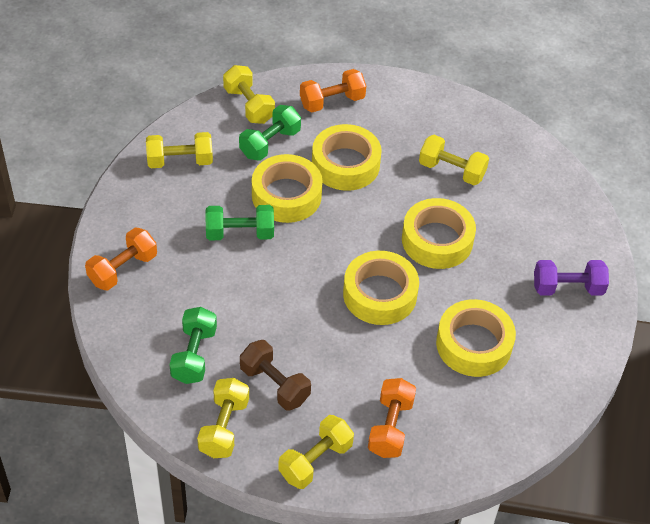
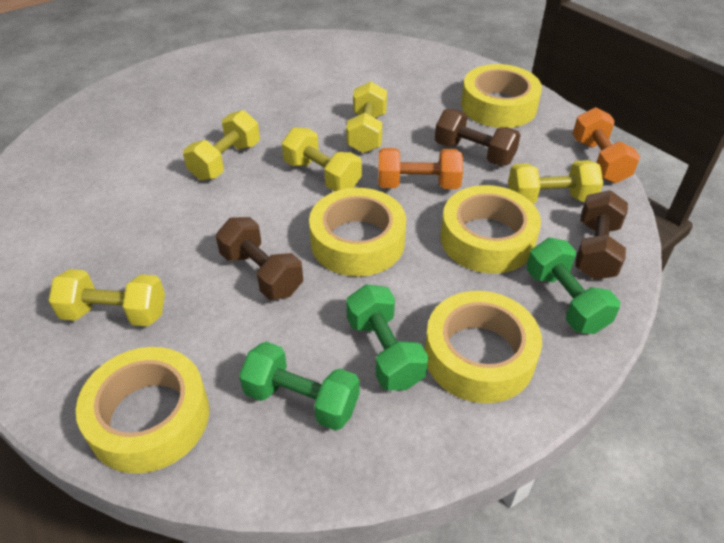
brown dumbbell: [240,340,311,410] = 1 -> [216,217,303,300] [435,109,520,166] [575,190,628,280] = 3
orange dumbbell: [85,228,157,290] [300,69,366,112] [368,378,416,458] = 3 -> [378,148,463,189] [573,107,640,183] = 2
purple dumbbell: [534,260,609,296] = 1 -> none = 0

